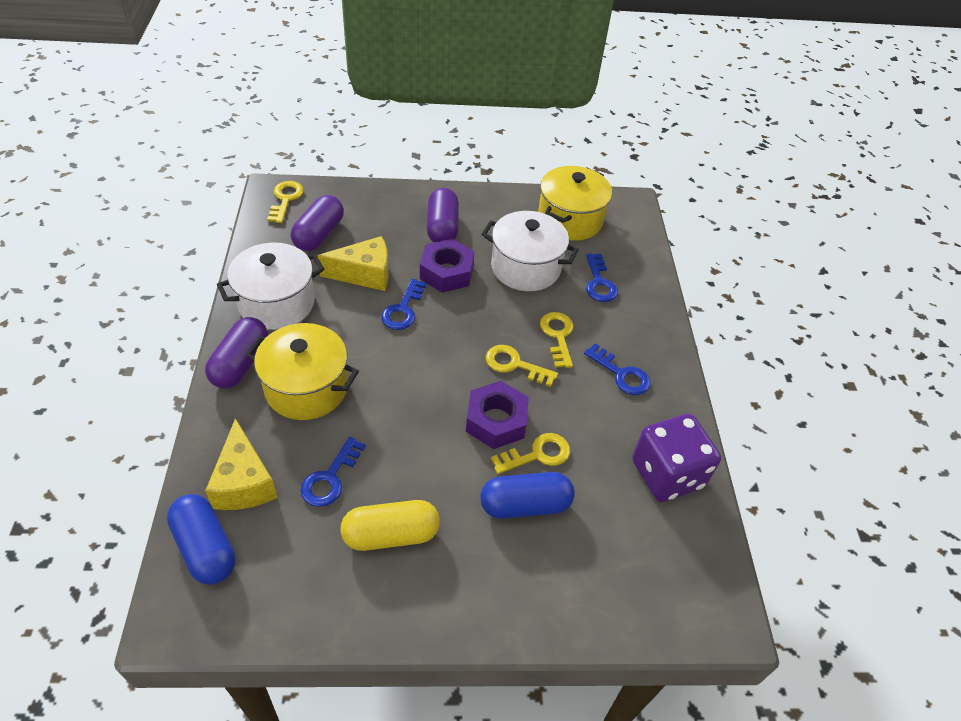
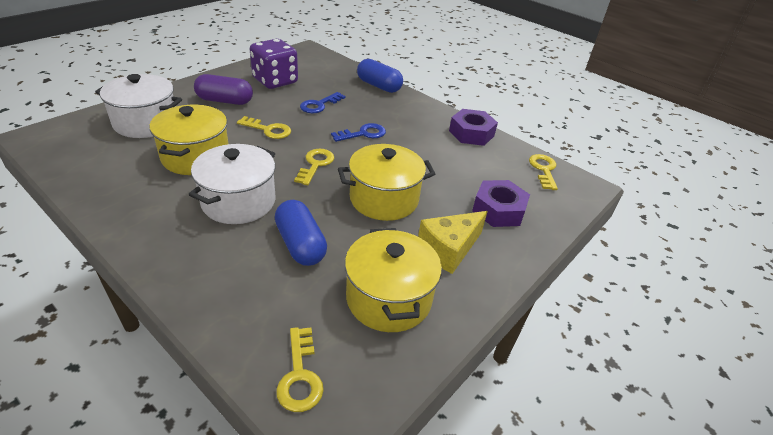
blue key: [300,437,366,507] [381,278,427,330] [584,343,650,395] [586,253,618,302] = 4 -> [300,92,345,113] [331,123,386,142] = 2
purple capsule: [205,317,268,389] [291,195,344,251] [427,188,459,243] = 3 -> [194,74,253,105] = 1
yellow capsule: [340,500,440,551] = 1 -> none = 0
yellow cheese: [205,418,278,510] [318,236,389,291] = 2 -> [418,211,488,274] = 1
yellow pot: [245,323,359,420] [538,166,612,241] = 2 -> [150,105,229,175] [338,144,435,221] [345,228,442,332] = 3

